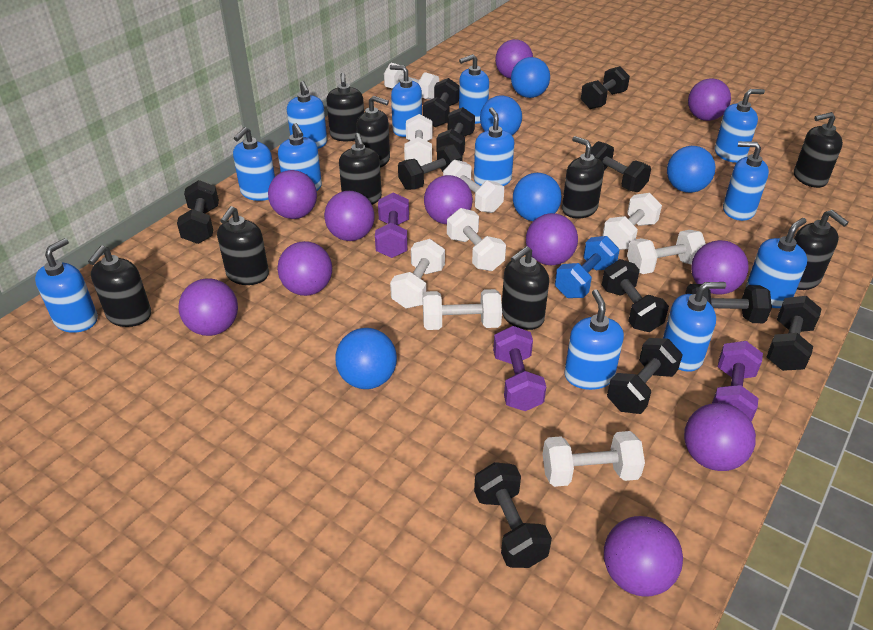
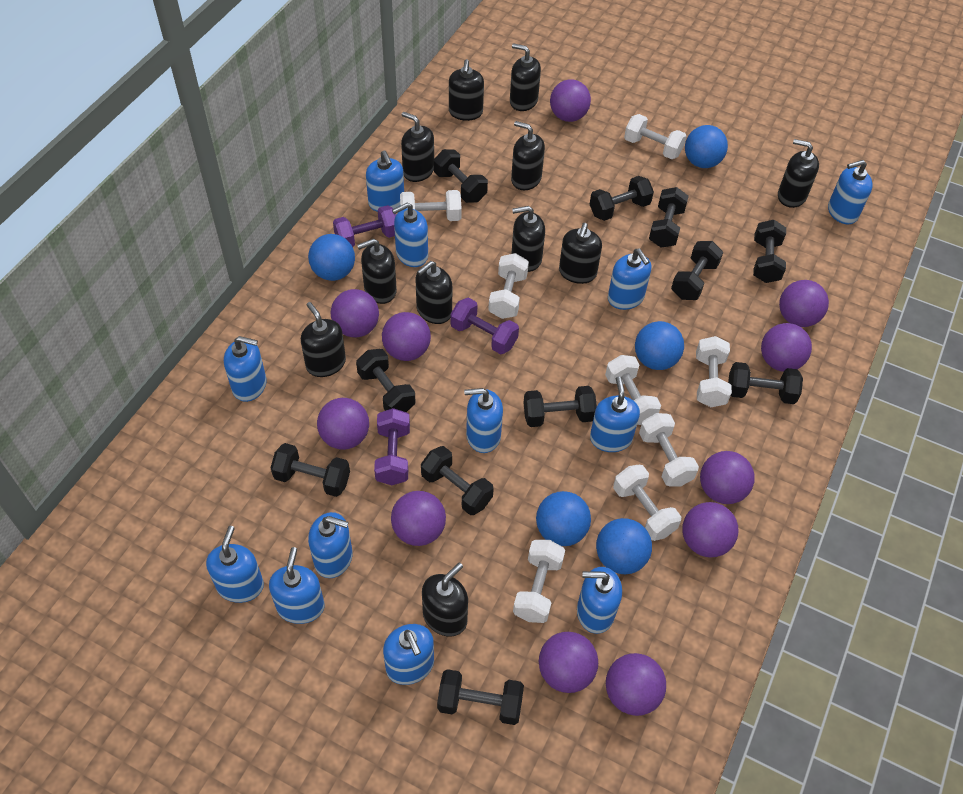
black soap dispenser: [88,246,151,327] [217,206,269,285] [326,73,364,141] [339,133,382,205] [356,96,390,168] [502,246,549,330] [562,136,604,219] [794,112,843,188] [794,210,849,290] = 9 -> [301,302,346,377] [357,239,397,304] [401,112,434,182] [415,261,452,324] [422,563,468,637] [449,59,484,121] [510,43,541,111] [511,121,545,190] [511,206,545,272] [559,223,602,284] [778,139,819,208] = 11
blue dumbbell: [555,236,620,298] = 1 -> none = 0
white dumbbell: [384,63,439,100] [390,239,445,308] [404,114,432,166] [423,289,502,330] [443,160,504,213] [447,208,506,271] [543,431,645,487] [602,193,662,250] [627,230,706,274] = 9 -> [400,190,462,221] [488,253,529,319] [513,540,565,623] [605,355,661,425] [613,465,681,541] [624,114,687,159] [639,413,699,487] [696,336,732,407] = 8

